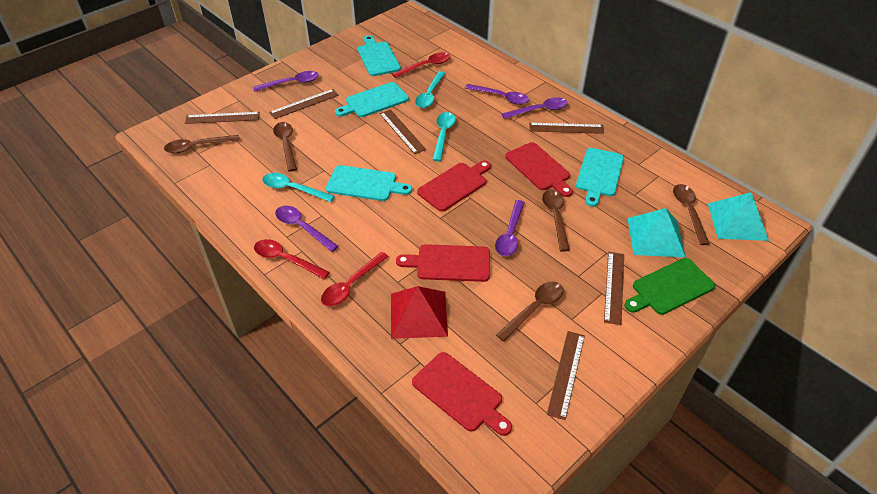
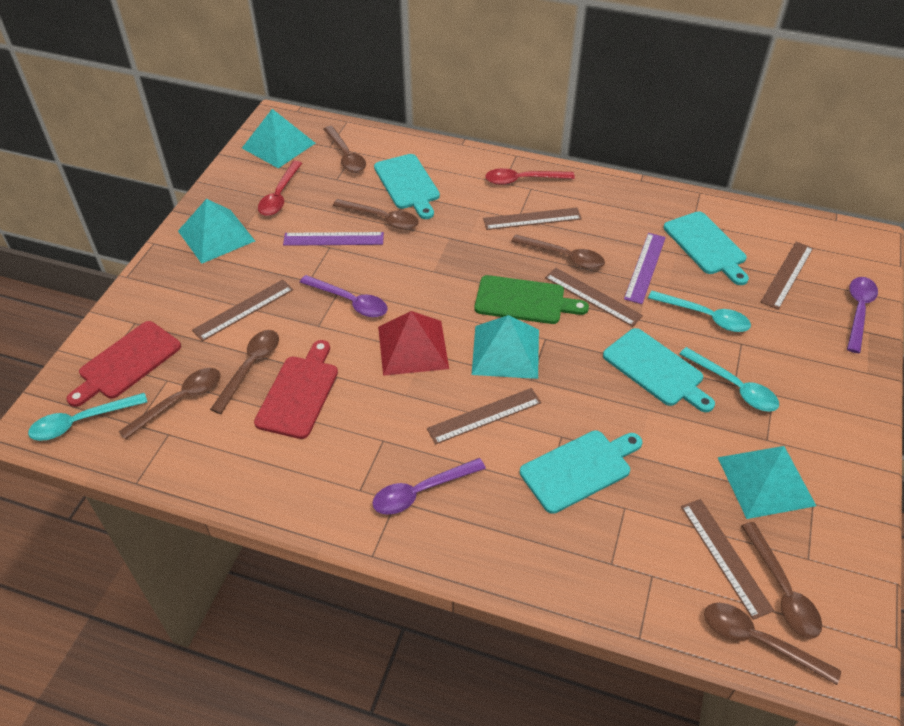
brown spoon: [164,135,240,153] [273,122,297,172] [496,282,563,342] [542,189,570,252] [673,184,710,245] = 5 -> [119,368,220,440] [210,330,279,414] [324,126,366,173] [333,199,419,230] [511,234,605,270] [704,603,841,685] [741,522,822,639] = 7
purple ruler: none = 0 -> [283,232,384,246] [624,233,666,304] = 2
purple spoon: [253,71,319,92] [275,206,339,252] [465,84,529,105] [495,200,525,256] [502,97,568,119] = 5 -> [300,275,388,317] [372,458,486,515] [847,277,878,353] = 3
red cutting board: [396,244,490,282] [412,352,512,436] [417,160,491,211] [505,142,573,197] = 4 -> [67,321,181,407] [254,340,338,439] = 2
red spoon: [254,239,330,279] [321,252,389,306] [392,52,450,78] = 3 -> [258,161,302,216] [485,168,575,185] = 2
turquoise pyramid: [628,208,686,258] [708,192,769,241] = 2 -> [178,199,255,264] [242,109,315,168] [472,315,539,379] [717,446,816,519] = 4

